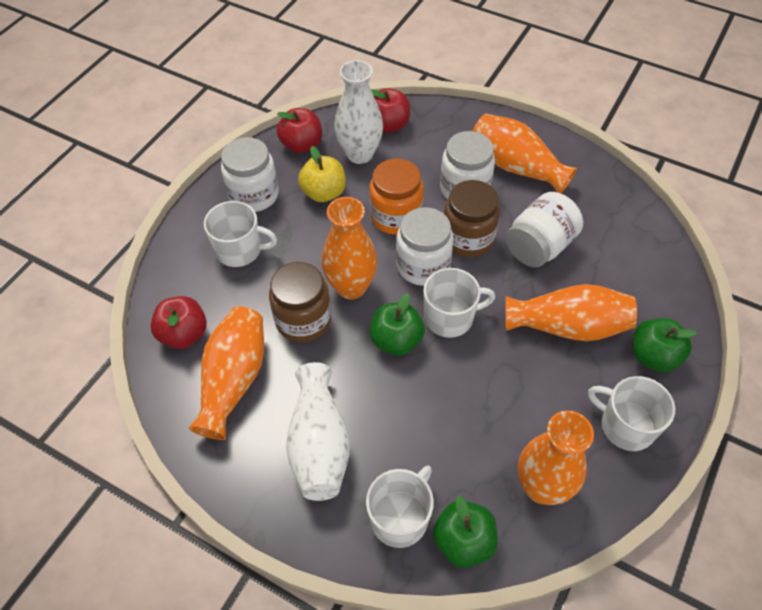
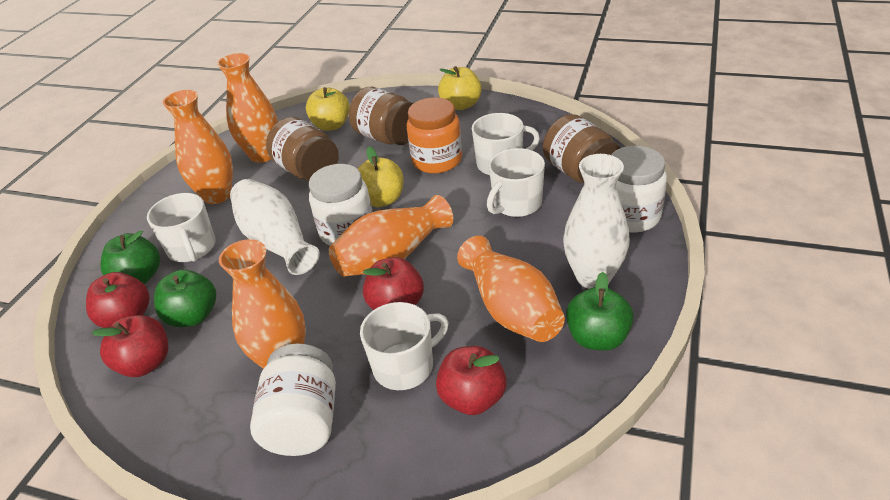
brown jar: [269,262,331,342] [444,180,500,257] = 2 -> [266,117,339,181] [349,87,414,145] [543,114,620,183] = 3
red apple: [150,296,207,349] [277,108,322,153] [371,88,410,133] = 3 -> [86,272,150,328] [92,315,168,377] [363,257,424,310] [436,346,507,415] = 4
white jar: [221,137,279,212] [396,207,454,286] [440,131,495,199] [506,192,583,267] = 4 -> [250,344,336,456] [309,164,373,245] [611,146,667,233] = 3
yellow apple: [298,146,346,202] = 1 -> [306,87,350,131] [358,147,404,207] [438,66,482,110] = 3

